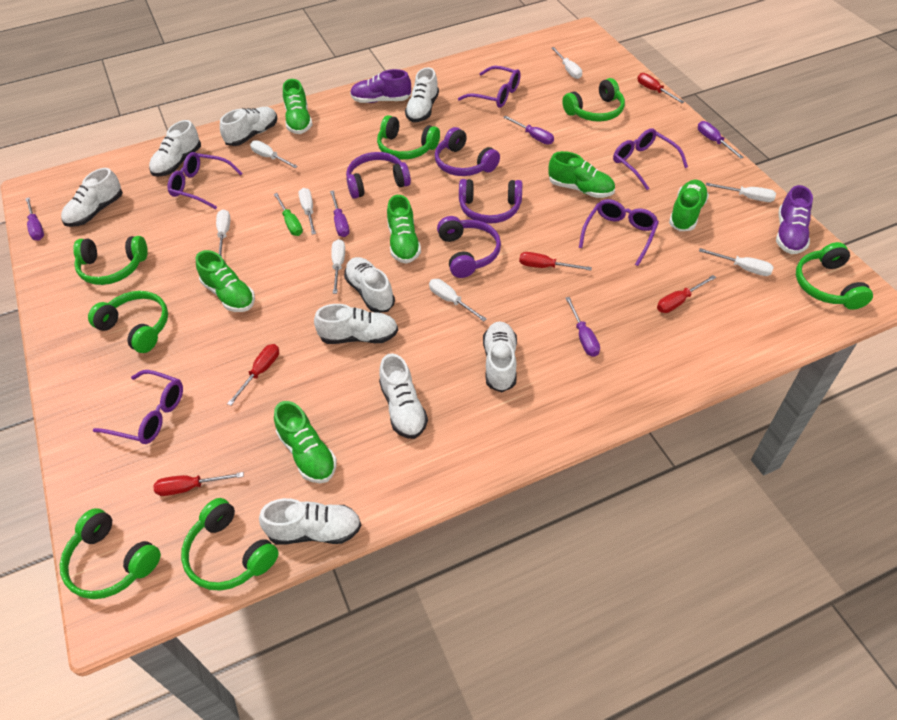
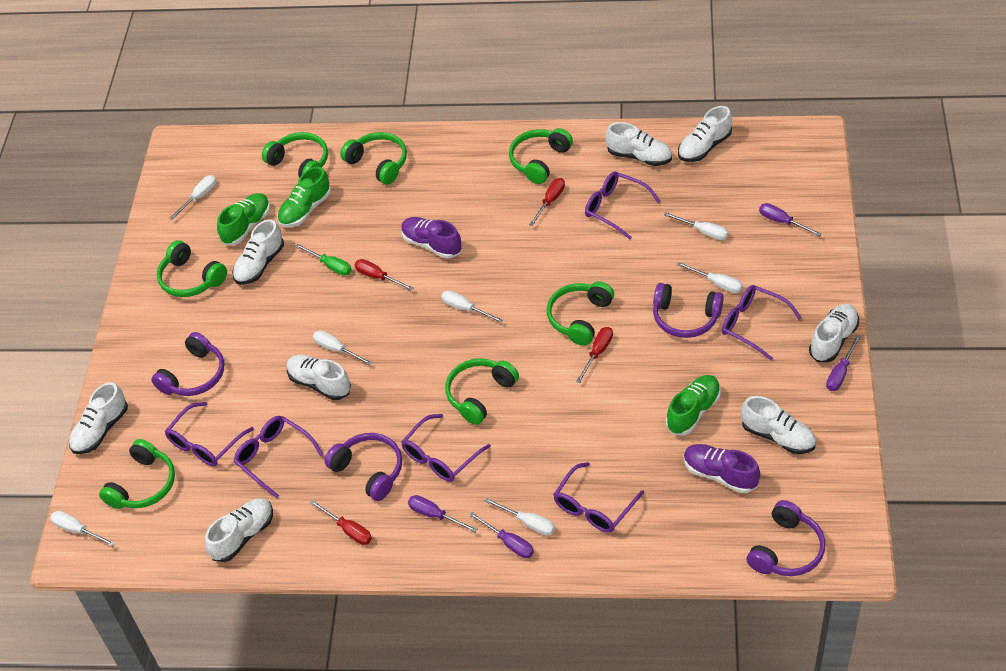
green shoe: [196,250,255,312] [274,401,337,483] [283,79,312,134] [387,195,421,264] [548,151,615,198] [669,180,709,231] = 6 -> [217,193,270,245] [277,167,331,227] [666,375,721,435] = 3
purple glasses: [93,370,183,444] [168,152,243,209] [458,66,521,108] [579,199,659,266] [613,129,688,190] = 5 -> [164,402,254,466] [234,416,324,498] [401,414,491,482] [553,462,644,533] [585,171,660,239] [722,285,802,360] = 6
purple screwdriver: [26,198,44,240] [330,190,349,237] [503,116,554,144] [565,297,600,357] [698,121,744,159] = 5 -> [408,495,477,532] [469,512,534,558] [759,203,822,236] [826,335,861,391] = 4
red screwdriver: [153,472,244,496] [227,344,279,406] [519,252,592,271] [637,73,684,103] [657,275,716,313] = 5 -> [310,500,372,545] [354,259,414,291] [529,178,565,226] [576,327,613,383] = 4
white screwdriver: [216,209,230,257] [250,140,298,168] [298,188,316,235] [331,239,345,294] [429,279,486,322] [551,47,582,79] [699,248,774,276] [706,183,776,202] = 8 -> [50,511,115,546] [169,175,216,220] [313,330,372,365] [441,290,503,323] [484,498,555,536] [664,212,728,240] [677,262,743,293] = 7
white shoe: [61,168,123,227] [149,120,201,177] [220,107,277,146] [259,498,362,545] [314,304,398,344] [344,257,395,313] [379,353,428,439] [405,67,439,122] [483,321,517,392] = 9 -> [69,382,128,454] [205,498,273,562] [232,219,284,285] [287,355,351,400] [605,122,672,166] [678,106,732,162] [741,396,816,454] [809,304,859,362] = 8

